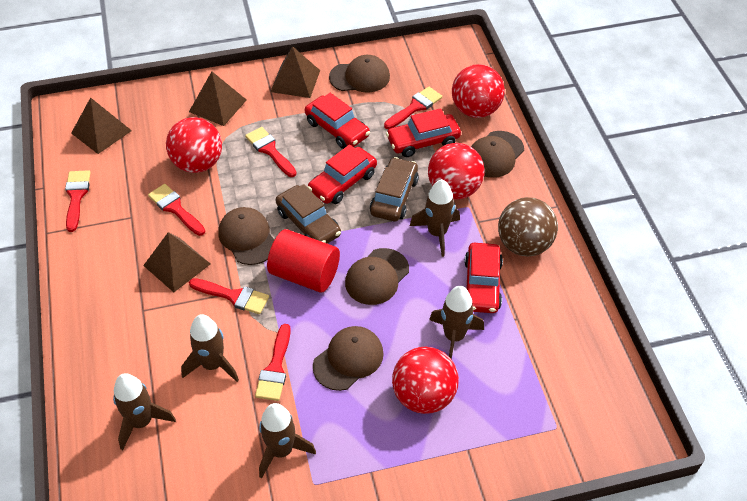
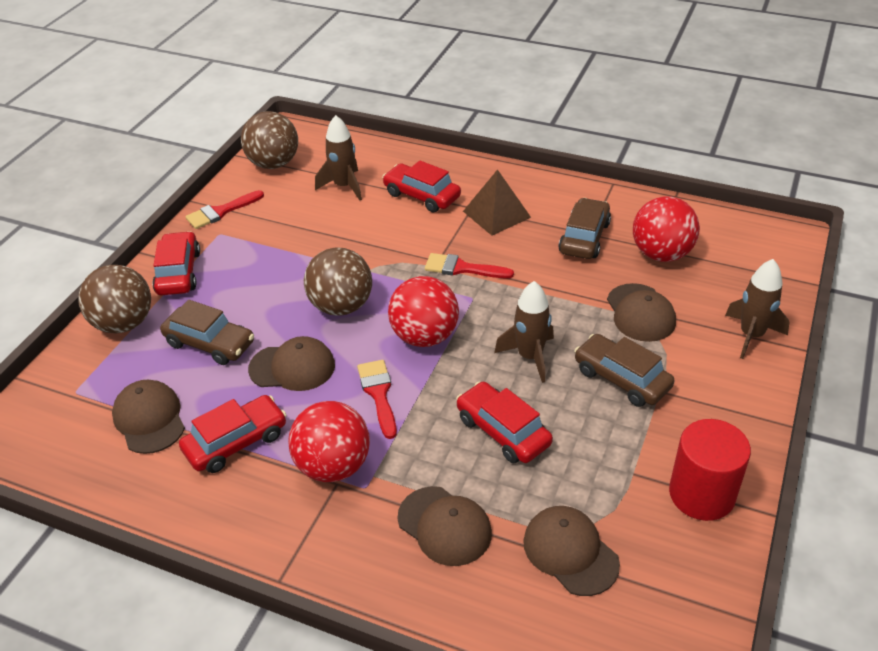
brown ball: [498,197,558,256] = 1 -> [78,265,151,334] [241,111,298,169] [304,247,372,316] = 3
brown car: [276,184,341,244] [370,157,419,221] = 2 -> [160,300,254,365] [559,198,611,259] [574,334,675,407] = 3
brown pyramid: [71,97,132,154] [143,232,210,292] [189,72,246,126] [271,46,320,98] = 4 -> [463,169,531,236] = 1
brown rocket: [113,373,176,450] [181,314,239,382] [259,403,316,478] [410,179,460,257] [429,286,484,359] = 5 -> [315,115,362,200] [494,281,554,383] [725,259,790,359] = 3
red ball: [166,117,222,173] [392,347,459,414] [428,143,485,199] [452,64,505,118] = 4 -> [288,401,370,482] [388,276,459,347] [633,196,700,262] = 3
red brush: [65,170,90,232] [148,184,205,236] [189,278,269,314] [245,127,297,177] [255,324,291,401] [384,87,442,129] = 6 -> [185,190,264,229] [357,360,397,439] [425,253,514,279] = 3

